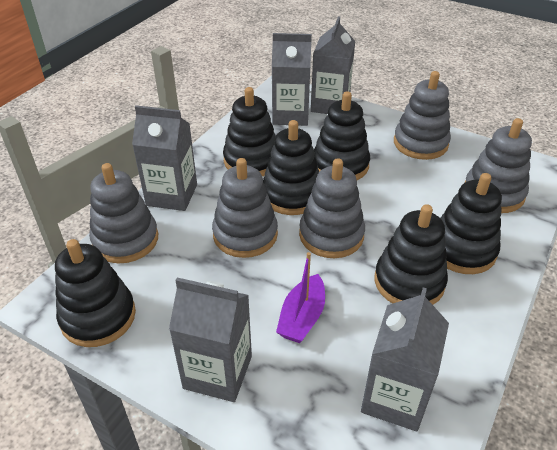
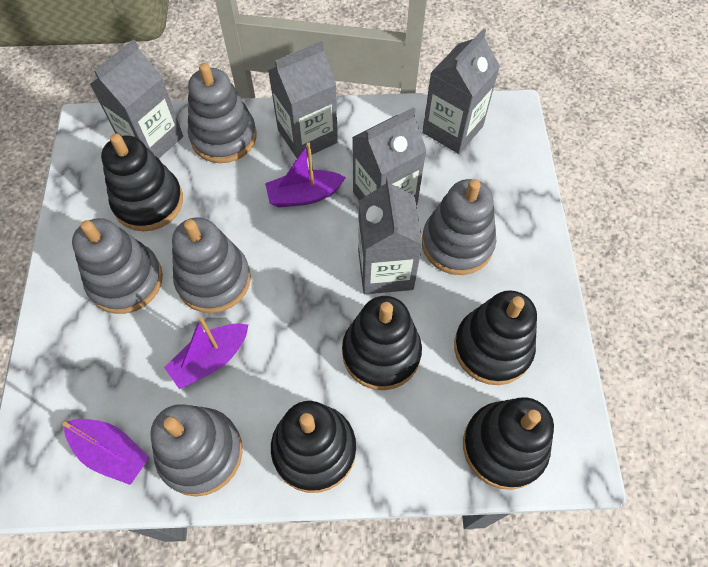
black stacking toy: [55,239,136,347] [223,87,276,176] [263,120,319,215] [314,92,370,180] [374,204,448,305] [440,173,502,274] = 6 -> [101,133,183,231] [271,401,356,493] [342,296,422,390] [454,290,537,385] [463,397,554,490] = 5
purple boat: [276,252,325,343] = 1 -> [63,419,150,485] [164,317,248,389] [265,142,346,207] = 3

